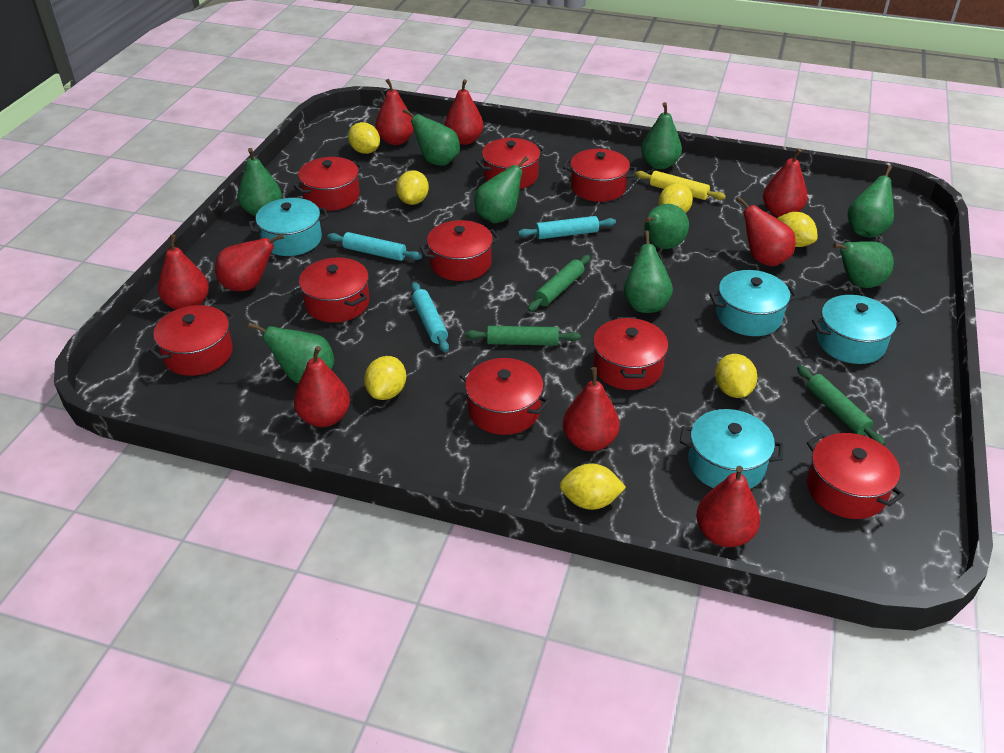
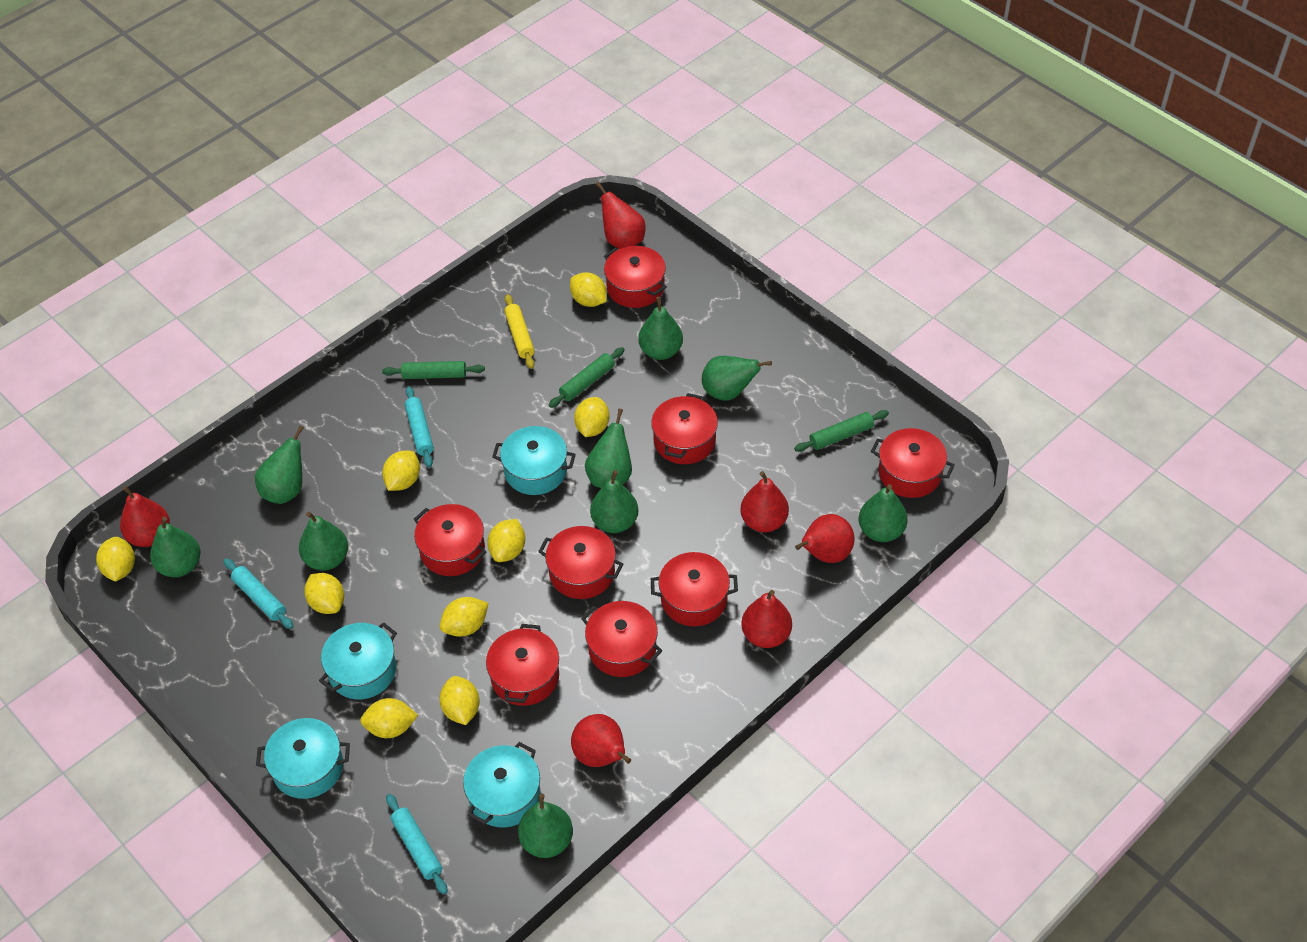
red pear: [158,234,209,310] [215,234,284,291] [294,346,350,427] [375,79,414,145] [445,79,483,145] [563,367,620,451] [696,466,760,547] [736,196,795,266] [763,148,808,217] = 9 -> [120,486,170,547] [571,714,631,767] [596,182,646,249] [740,471,789,533] [741,590,792,648] [795,514,855,563] = 6
red pot: [148,305,235,376] [294,157,364,211] [299,258,369,323] [419,220,500,281] [460,358,550,435] [476,138,545,189] [563,149,637,202] [593,317,668,390] [807,433,905,519] = 9 -> [414,504,486,576] [486,624,559,706] [538,526,624,599] [581,601,663,677] [604,246,667,308] [651,393,718,464] [651,552,738,626] [871,428,955,498] = 8
yellow lemon: [348,122,380,154] [364,356,406,400] [396,170,429,205] [560,463,626,510] [659,183,693,213] [715,354,757,398] [777,212,817,247] = 7 -> [96,537,135,582] [304,573,344,614] [360,698,418,738] [382,451,420,491] [439,676,479,725] [440,597,488,637] [487,519,525,562] [570,272,607,307] [574,397,609,437] = 9

